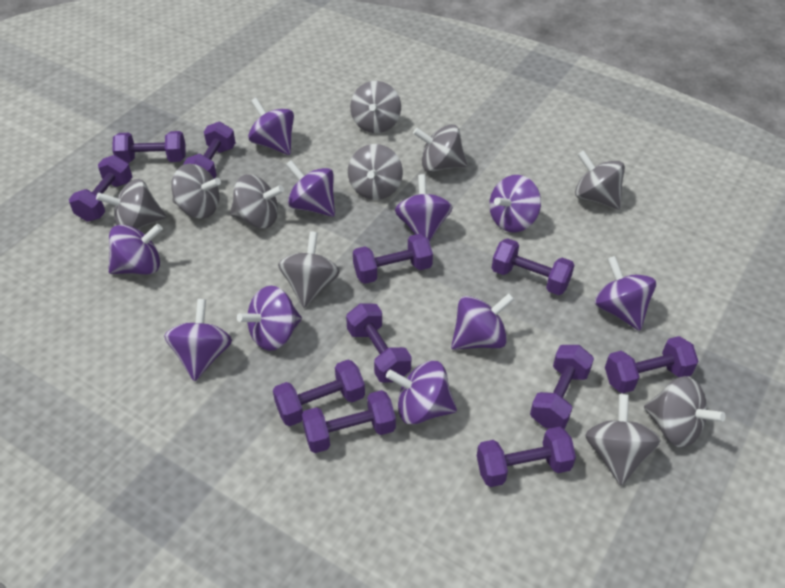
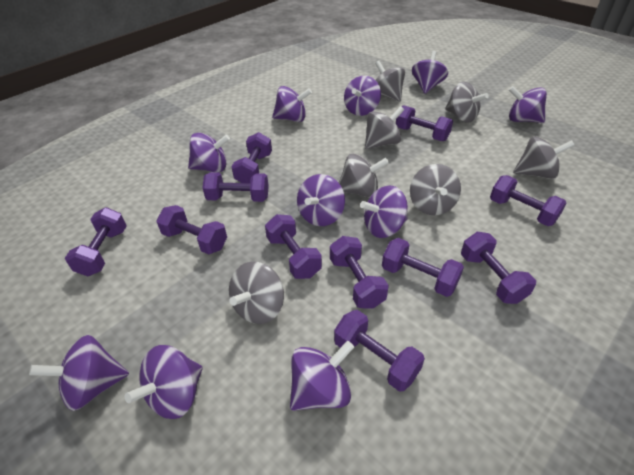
grey spinning top: [96,179,166,229] [171,164,221,219] [230,174,284,228] [278,231,340,308] [348,144,403,200] [350,81,401,133] [413,124,467,172] [575,150,625,209] [585,394,661,486] [644,376,725,448] = 10 -> [229,261,284,324] [339,154,389,198] [365,106,404,149] [375,61,405,102] [410,164,461,215] [445,82,489,123] [513,136,575,179] = 7

